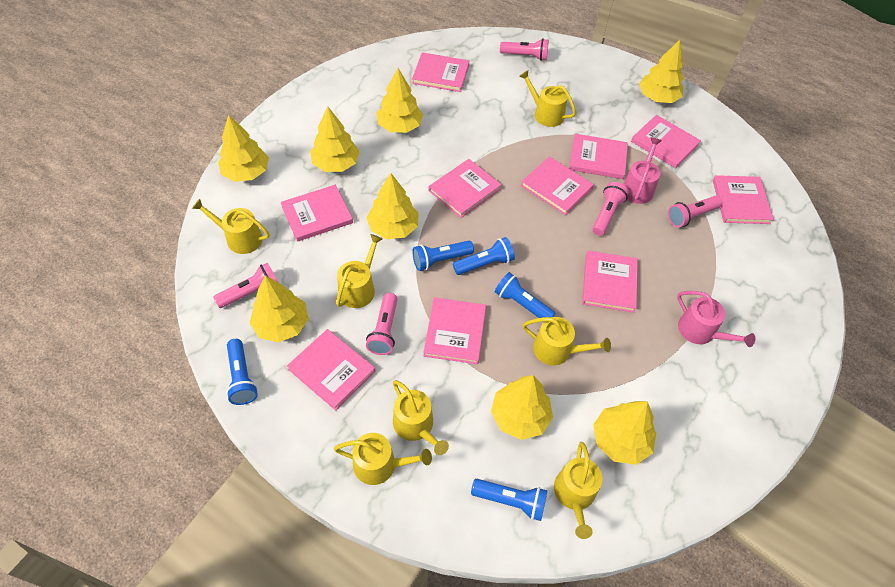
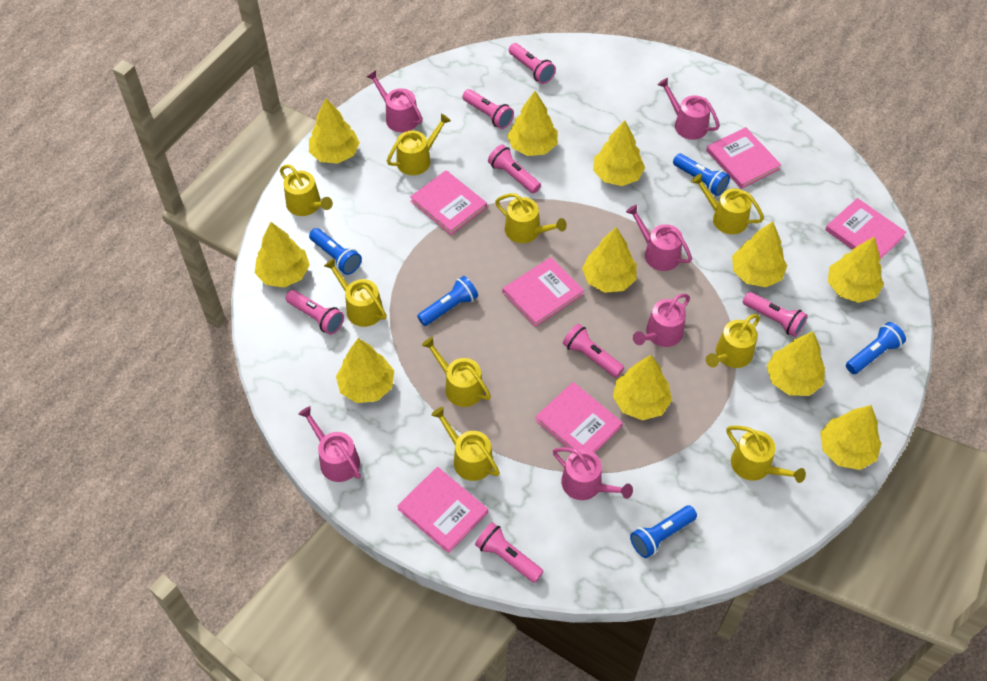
pink book: [281,185,353,242] [287,329,375,411] [412,52,469,92] [423,297,486,364] [429,159,502,218] [521,156,594,215] [569,134,628,179] [582,251,638,313] [631,115,701,168] [713,175,774,224] = 10 -> [397,467,488,553] [410,170,487,235] [502,257,584,327] [535,382,623,453] [706,127,781,189] [825,198,907,259] = 6
pink flashlight: [213,263,279,308] [366,293,397,355] [500,38,549,61] [592,182,629,236] [668,196,722,227] = 5 -> [286,290,344,335] [462,89,514,129] [475,522,544,583] [488,144,541,194] [509,43,556,84] [563,324,624,378] [743,292,808,337] = 7
pink watering can: [623,137,662,204] [677,291,755,347] = 2 -> [298,406,361,482] [367,70,423,132] [553,447,633,500] [626,205,692,271] [633,294,690,347] [658,78,720,140] = 6
yellow tree: [218,115,269,182] [250,275,309,343] [310,106,360,172] [366,173,419,239] [376,68,423,133] [491,375,553,440] [593,401,656,465] [639,40,684,103] = 8 -> [255,222,310,288] [309,98,360,164] [336,338,394,403] [507,91,558,156] [582,227,637,293] [593,120,645,186] [613,355,672,420] [732,222,787,287] [766,332,825,396] [820,405,881,470] [828,236,884,303] = 11
yellow watering can: [192,199,269,254] [334,433,432,485] [336,234,383,308] [393,380,449,455] [519,70,576,127] [523,317,611,365] [554,442,602,539] = 7 -> [280,164,333,216] [324,258,387,327] [387,113,451,175] [422,337,491,407] [431,407,500,481] [495,193,567,243] [691,174,764,234] [706,314,760,368] [726,426,806,483] = 9

